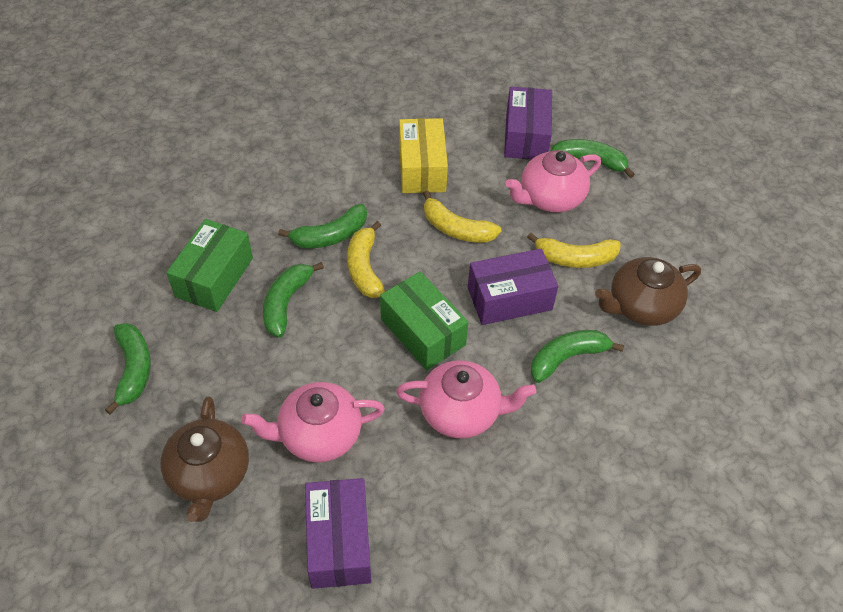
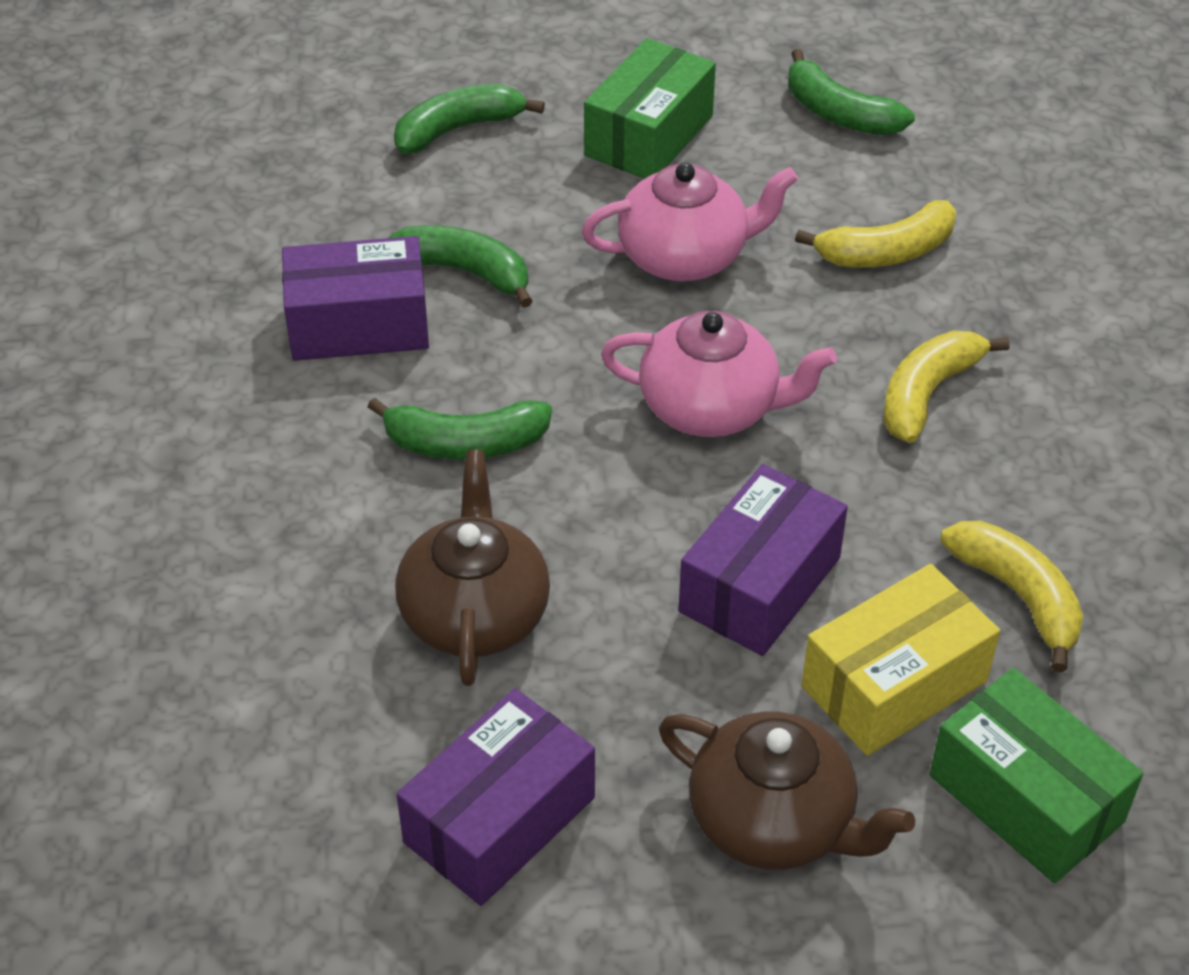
green banana: [105,323,151,414] [263,262,324,337] [278,204,367,248] [531,330,624,383] [551,139,635,178] = 5 -> [368,397,552,459] [389,225,533,308] [394,84,545,154] [788,49,915,135] = 4
pink teapot: [241,382,385,462] [396,360,536,438] [506,150,601,212] = 3 -> [582,162,798,282] [601,311,837,437] = 2

